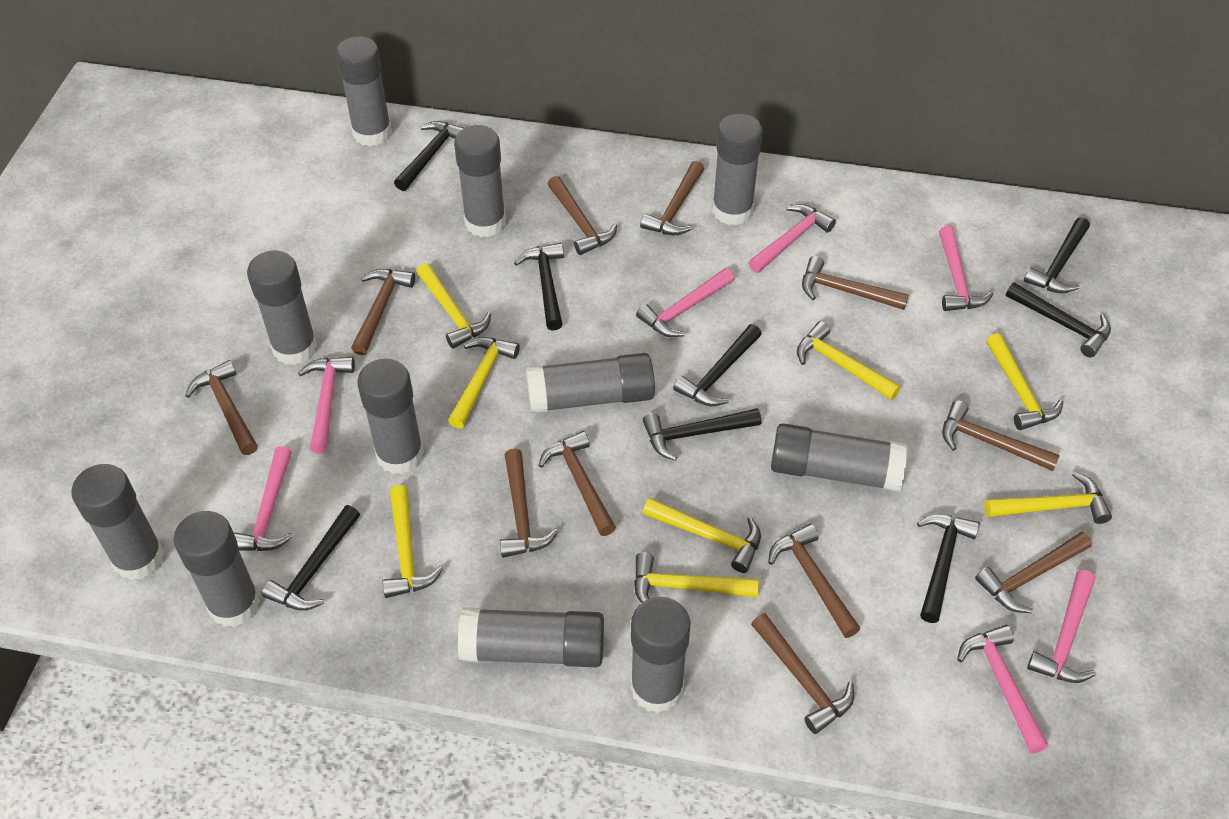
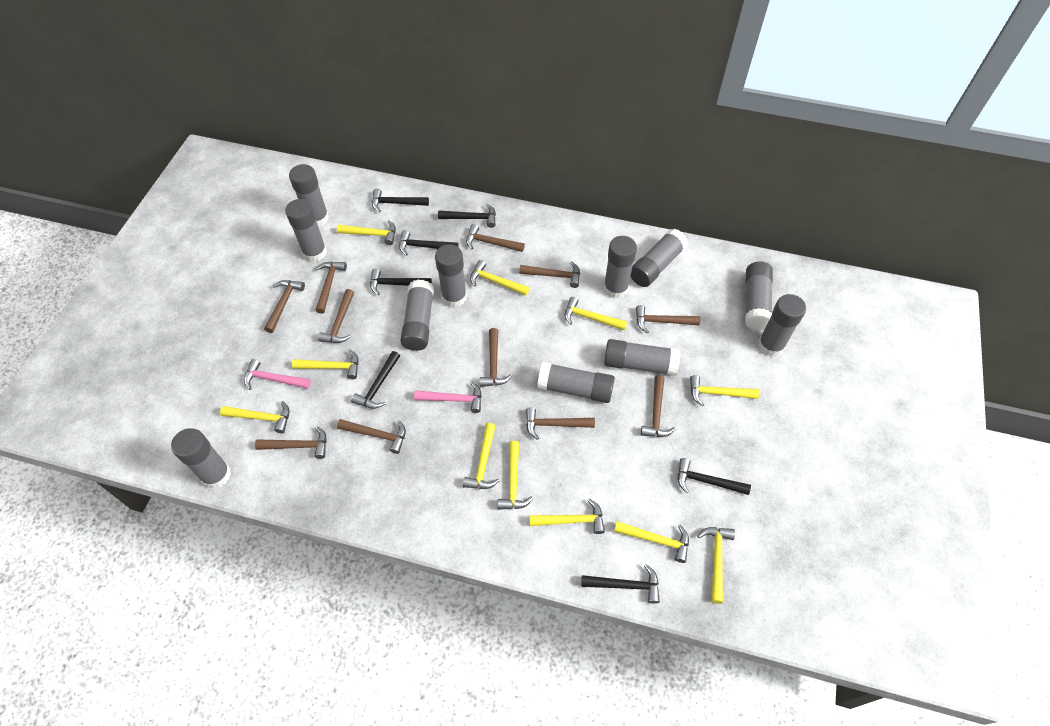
black hammer: [262,505,360,611] [394,121,464,191] [514,243,564,331] [643,408,761,461] [673,324,761,406] [917,514,980,623] [1006,282,1111,357] [1024,217,1090,293] = 8 -> [351,351,400,409] [370,269,432,295] [372,188,429,212] [399,230,459,256] [438,204,496,228] [581,564,660,604] [678,458,751,495] = 7
pink hammer: [233,446,293,551] [298,357,355,454] [636,268,734,337] [749,204,836,273] [939,226,993,311] [957,625,1048,753] [1027,570,1096,683] = 7 -> [244,359,311,390] [414,382,482,413] = 2
yellow hammer: [382,485,443,598] [417,263,491,349] [448,337,520,429] [634,552,759,603] [643,498,761,573] [797,321,901,400] [984,472,1112,524] [986,333,1063,430] = 8 -> [220,401,289,433] [292,350,359,379] [337,220,396,245] [463,423,499,489] [470,260,529,296] [497,441,533,510] [529,499,605,534] [565,297,627,330] [614,521,689,563] [690,375,759,406] [697,527,735,604] = 11

